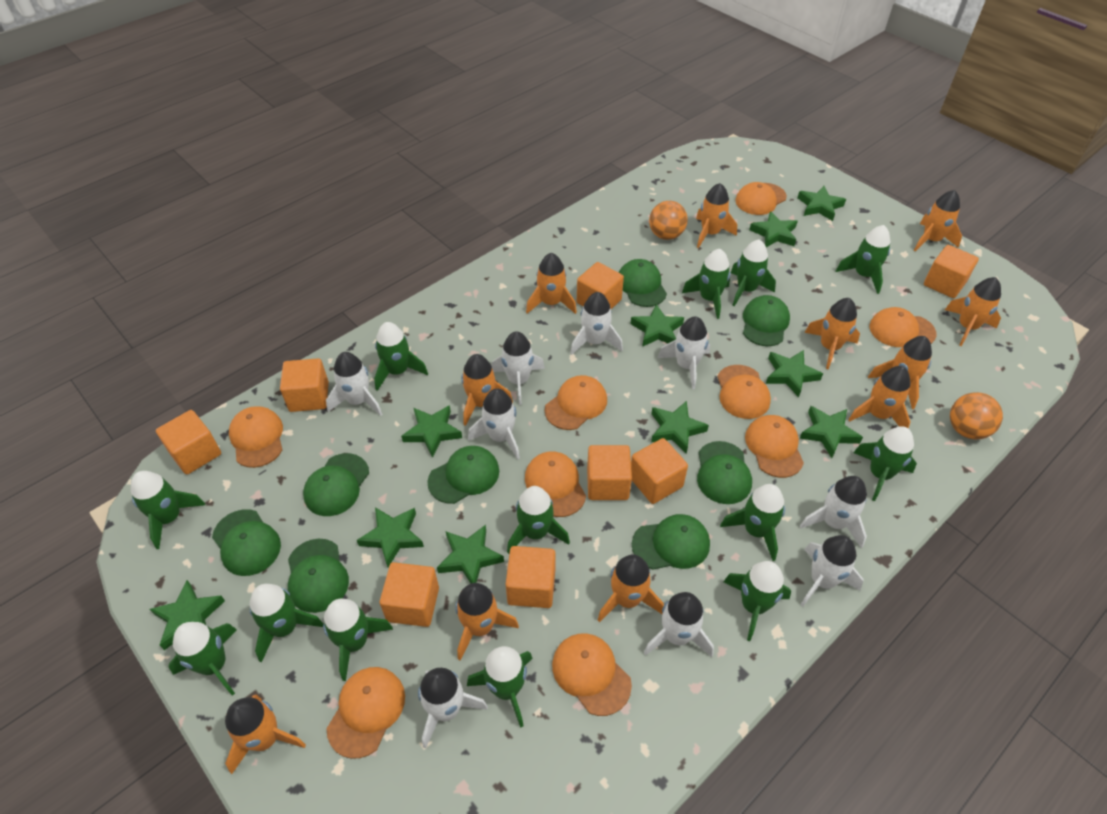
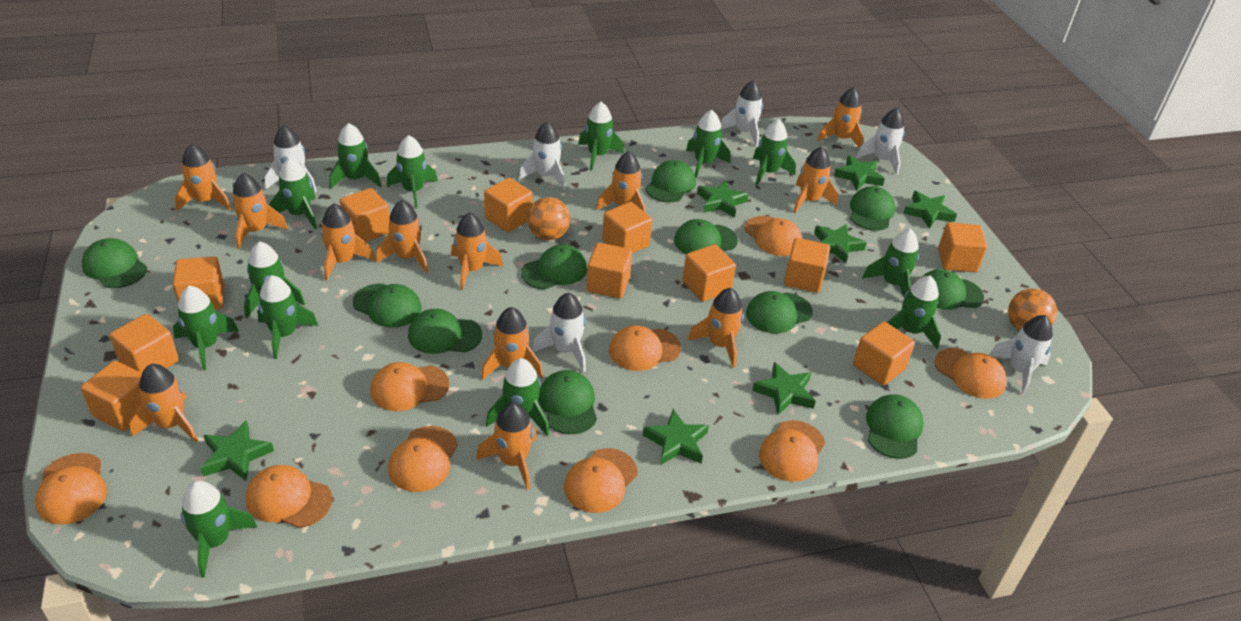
green cap: [212,509,281,576] [288,539,349,613] [303,453,369,516] [427,446,499,504] [619,259,667,307] [632,514,710,570] [697,441,752,504] [743,295,790,346] = 8 -> [82,238,147,288] [353,284,421,328] [408,309,482,354] [521,245,587,289] [538,370,597,434] [646,160,696,202] [674,219,738,254] [746,291,813,333] [850,186,895,231] [866,394,924,459] [921,269,984,310] = 11
green star: [149,580,225,650] [357,507,424,567] [401,405,462,458] [437,525,504,583] [630,304,684,347] [651,401,709,454] [749,211,798,247] [766,350,823,398] [798,186,846,221] [800,406,863,458] = 10 -> [200,420,274,481] [643,409,709,465] [697,180,749,218] [752,362,816,415] [814,224,867,264] [834,155,885,191] [903,191,957,229] = 7
orange cube: [156,410,221,474] [280,358,329,412] [380,562,439,627] [506,546,555,608] [577,262,624,309] [587,445,632,500] [631,438,688,504] [924,245,979,298] = 8 -> [81,361,142,431] [109,314,179,373] [173,256,224,310] [340,188,390,242] [484,178,533,232] [586,243,632,299] [602,202,652,253] [682,244,736,302] [784,238,830,293] [853,322,915,385] [938,222,987,272] = 11
orange rocket: [225,695,306,774] [455,583,519,661] [461,354,513,426] [526,253,577,314] [598,555,664,622] [696,183,737,248] [805,298,860,369] [848,366,911,428] [868,336,932,409] [914,190,962,252] [945,277,1001,346] = 11 -> [129,364,198,443] [175,143,231,211] [232,173,288,249] [320,203,375,280] [376,200,428,273] [451,212,503,290] [476,402,537,490] [481,307,543,380] [596,151,645,212] [687,288,744,368] [793,147,838,213] [817,87,864,149] = 12
white rocket: [326,352,382,416] [418,668,488,749] [468,388,520,460] [492,331,545,405] [570,292,623,355] [644,592,714,657] [658,316,710,389] [800,476,867,548] [801,535,863,606] = 9 -> [264,125,317,192] [519,121,566,189] [532,293,586,372] [721,80,763,146] [856,108,905,175] [989,315,1053,395] = 6

